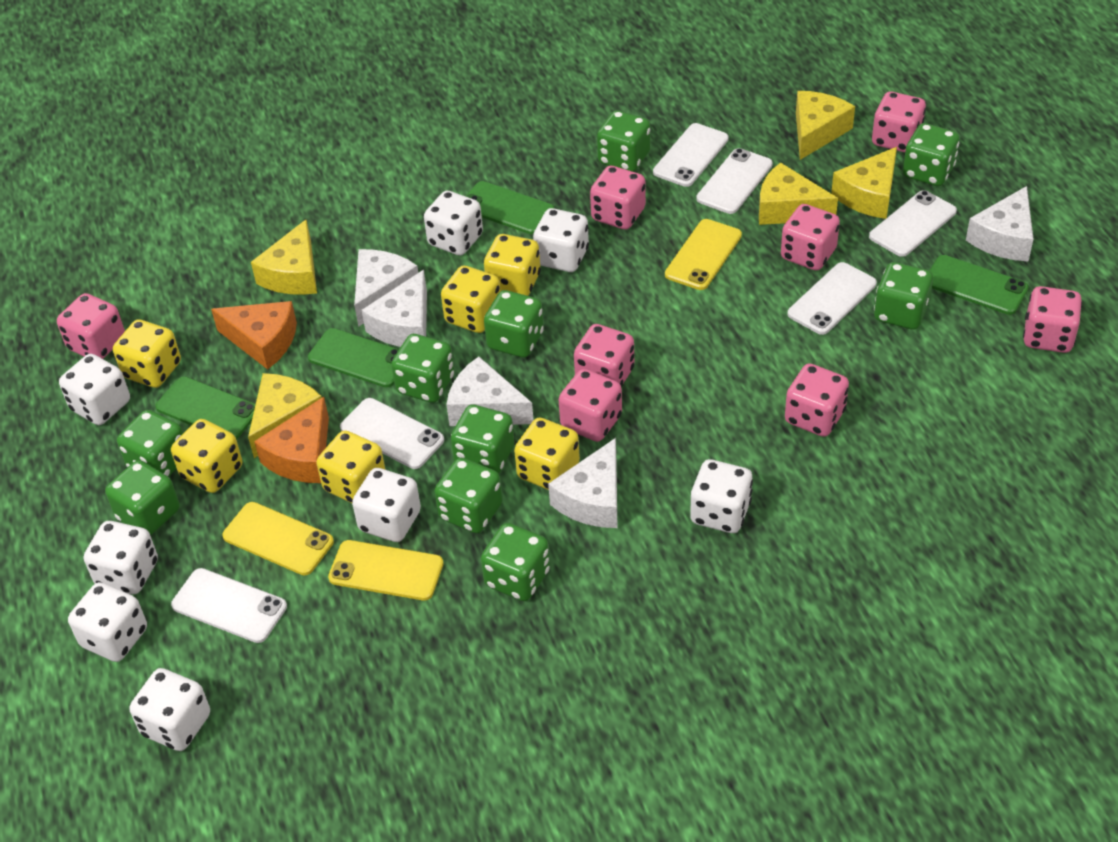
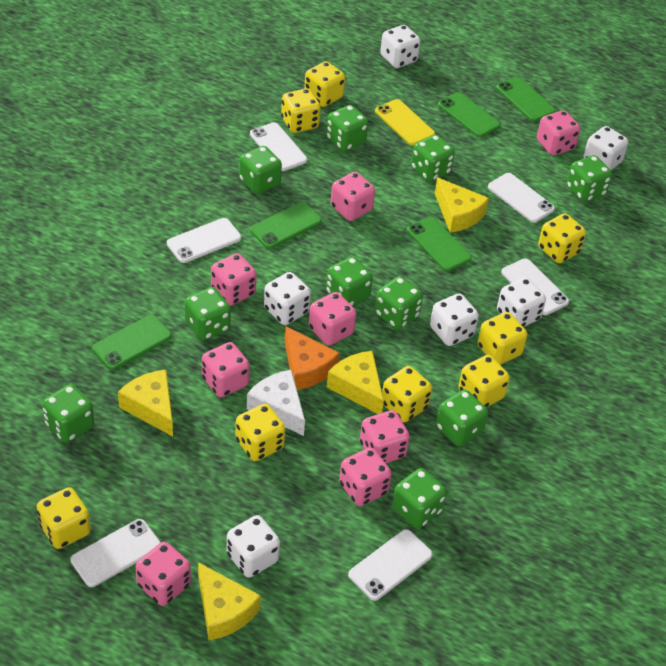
green phone: [155,376,256,439] [308,328,399,388] [466,181,554,234] [929,255,1029,315] = 4 -> [92,315,172,370] [250,202,322,249] [407,217,472,271] [438,92,500,137] [496,77,555,122] = 5
orange cheese: [211,301,297,370] [254,397,329,483] = 2 -> [284,326,340,390] = 1
white cheese: [354,249,418,327] [362,270,427,347] [446,357,534,426] [548,438,618,528] [966,186,1034,262] = 5 -> [247,370,305,436] = 1
white dice: [59,354,130,425] [68,582,147,662] [84,521,158,594] [130,668,210,751] [352,468,421,542] [424,191,483,255] [533,208,589,272] [690,459,753,533] = 8 -> [227,515,280,578] [264,272,311,325] [380,25,420,68] [430,294,479,346] [497,277,546,327] [583,126,628,170] = 6
yellow cheese: [248,373,322,458] [251,220,317,295] [759,162,838,225] [796,91,855,160] [831,147,897,219] = 5 -> [118,370,173,436] [198,562,261,640] [327,351,384,414] [435,177,489,233] = 4
yellow dice: [113,319,181,388] [171,419,242,493] [316,430,385,503] [441,265,501,333] [484,234,541,296] [514,418,580,490] = 6 -> [37,487,91,549] [236,404,285,461] [281,88,321,133] [304,61,345,107] [382,366,432,422] [459,355,510,407] [478,312,528,365] [538,213,586,263] = 8
yellow phone: [222,502,334,575] [328,540,444,601] [665,219,742,290] = 3 -> [375,99,435,146] = 1

